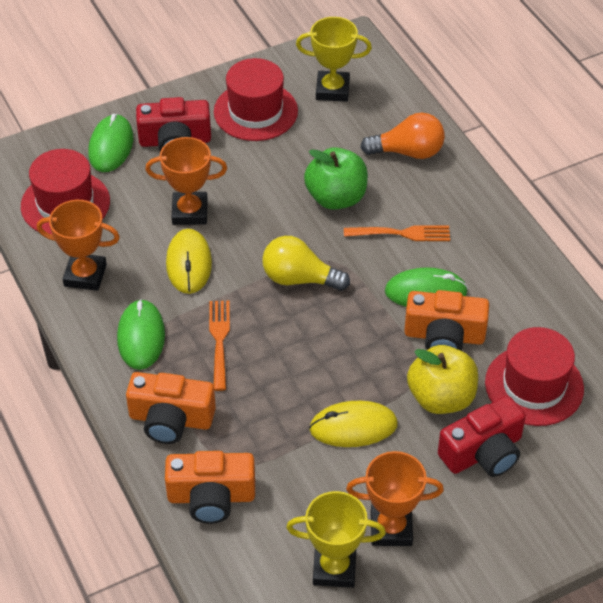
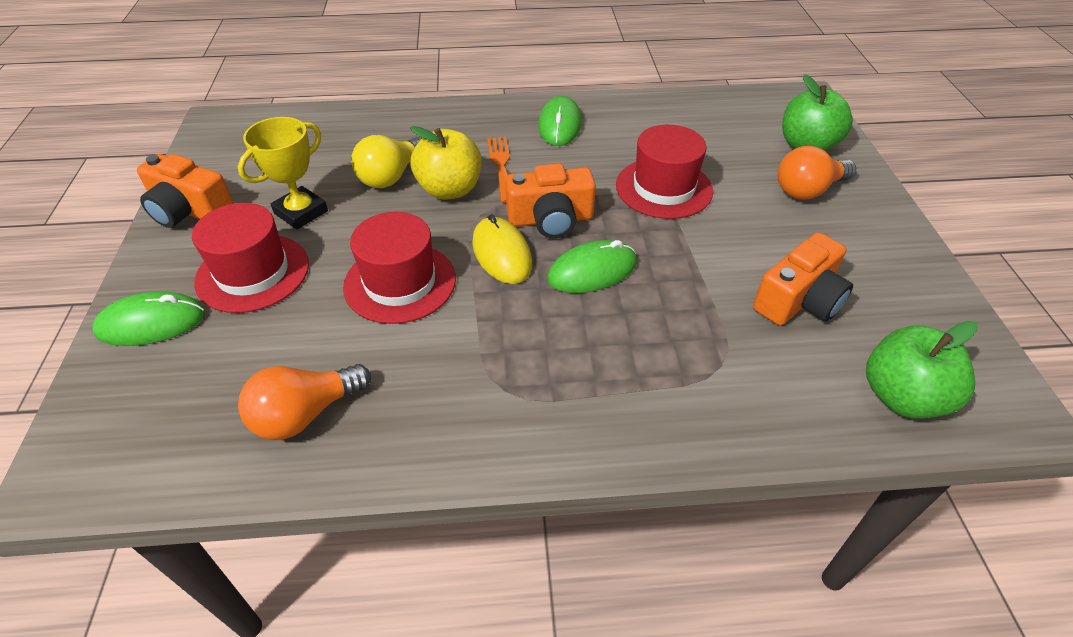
green apple: [304,147,368,210] = 1 -> [782,74,853,151] [866,321,978,419] = 2
orange fork: [209,301,230,391] [344,225,450,241] = 2 -> [487,137,510,203] = 1
orange light bulb: [360,113,445,159] = 1 -> [238,364,371,440] [777,146,856,200] = 2
orange trophy: [37,200,120,291] [145,137,227,225] [346,451,444,546] = 3 -> none = 0
red camera: [136,97,211,151] [438,396,526,477] = 2 -> none = 0
yellow mouse: [166,229,212,294] [309,401,398,447] = 2 -> [472,214,532,284] = 1
yellow trophy: [286,491,386,588] [296,17,372,102] = 2 -> [238,117,328,229] = 1

